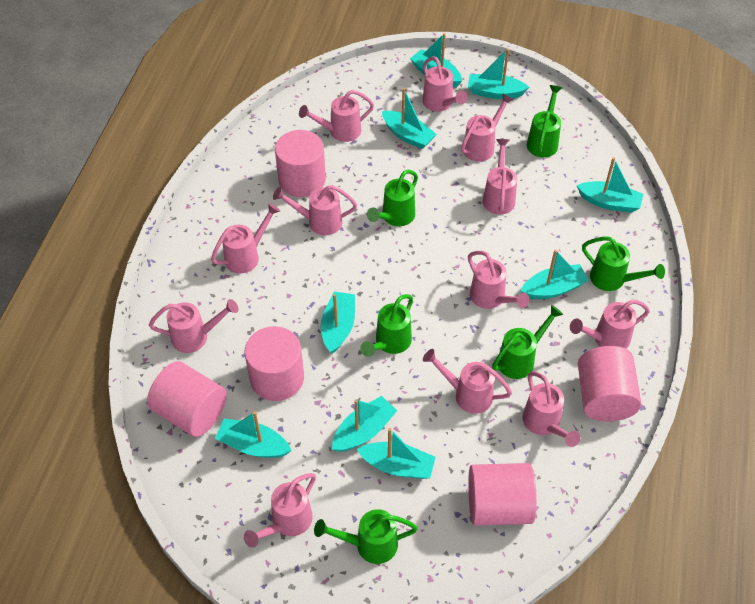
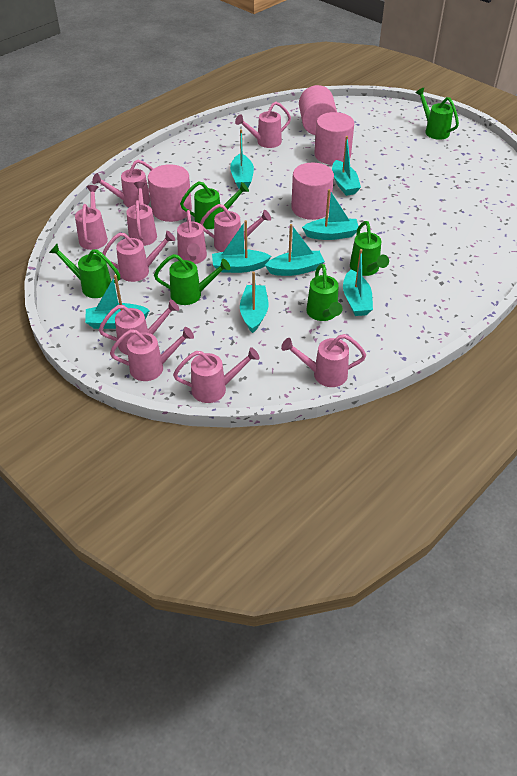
pink cylinder: [147,361,227,437] [245,326,304,401] [275,130,326,197] [468,463,537,526] [578,346,641,421] = 5 -> [148,164,192,222] [291,163,334,220] [299,85,337,135] [314,112,354,165] = 4
pink watering can: [149,299,238,353] [211,203,280,273] [244,473,316,548] [273,185,357,235] [299,90,374,142] [422,56,468,112] [423,349,512,414] [461,93,513,162] [468,251,529,309] [483,139,517,215] [522,371,580,447] [570,300,650,349] = 12 -> [75,185,108,250] [92,160,153,207] [99,299,179,355] [103,231,175,282] [110,327,194,381] [126,182,157,246] [173,347,259,403] [177,210,207,264] [200,204,271,252] [235,102,291,148] [281,334,366,387] = 11
turquoise boat: [215,411,292,458] [321,291,355,354] [332,396,397,452] [357,428,436,479] [382,88,437,149] [410,33,462,88] [468,49,529,99] [521,250,589,299] [577,157,643,213] = 9 -> [85,275,150,329] [212,220,271,273] [230,129,254,189] [240,272,268,333] [265,224,325,276] [302,189,358,240] [332,136,361,196] [343,249,373,316] = 8

